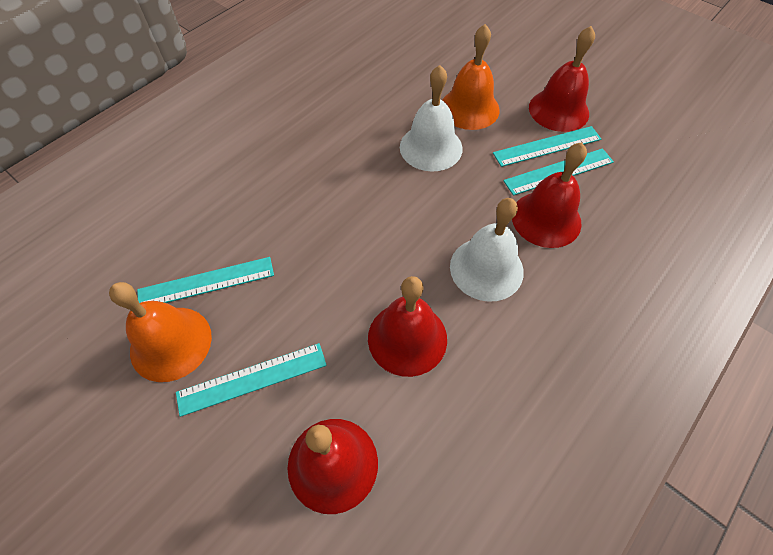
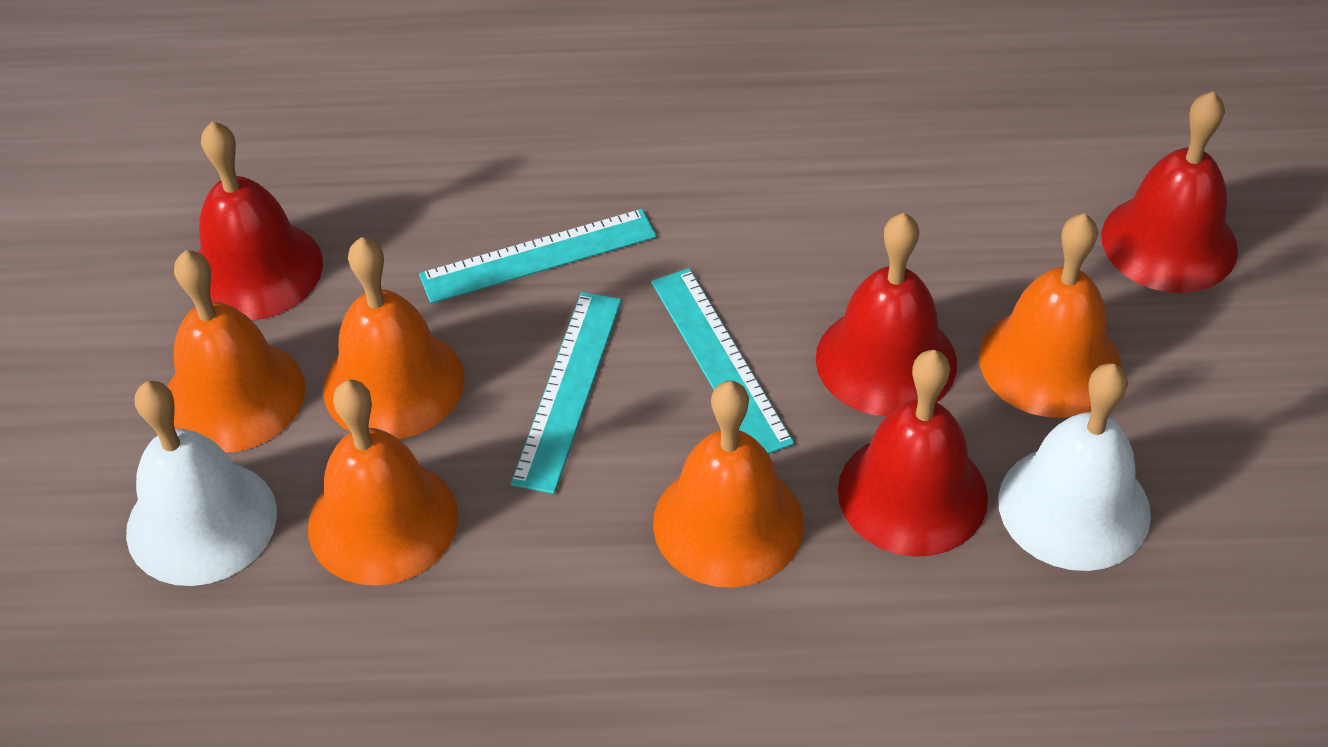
orange bell: [109,282,212,382] [442,24,500,130] = 2 -> [168,250,306,452] [308,380,458,586] [323,237,464,439] [653,381,804,588] [979,213,1122,418] = 5
turquoise ruler: [137,257,274,303] [176,343,327,417] [493,126,601,167] [503,148,614,196] = 4 -> [419,209,657,303] [511,292,622,494] [651,268,795,454] = 3

